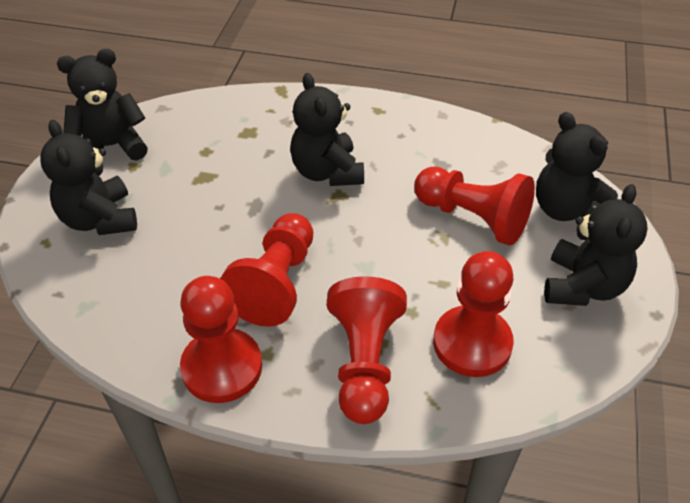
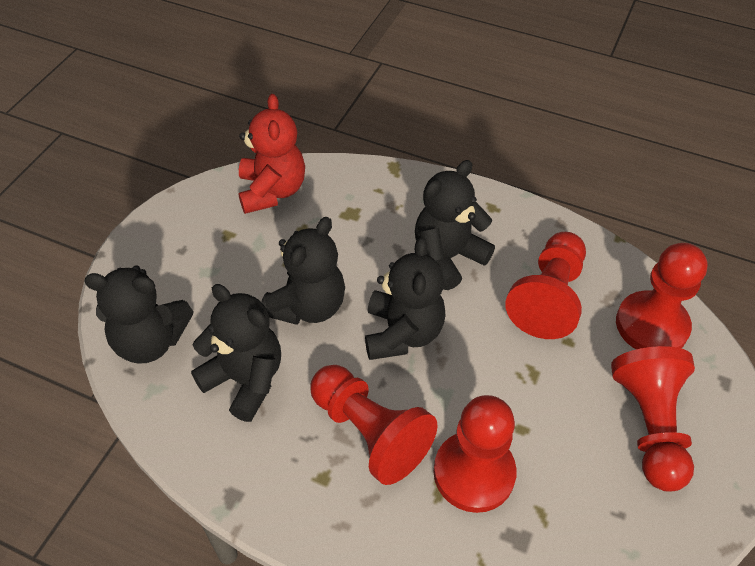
red teddy bear: none = 0 -> [238,94,305,214] = 1

